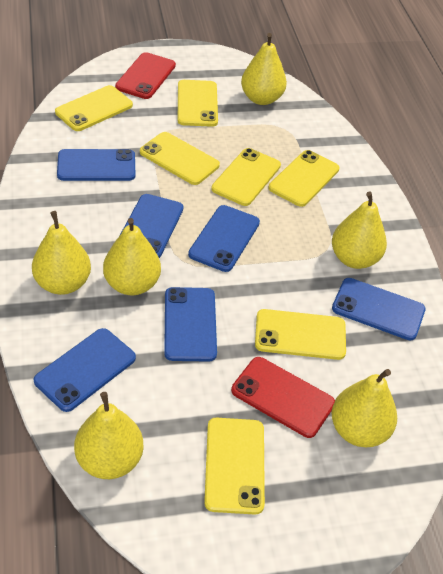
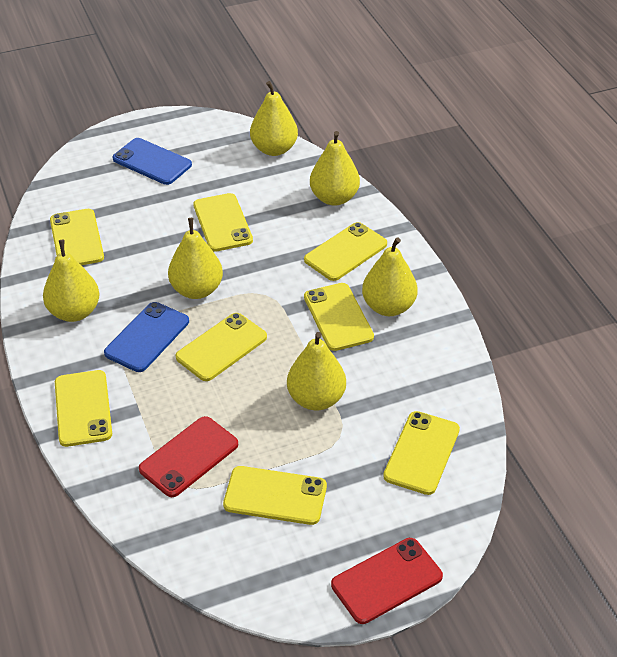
blue phone: [34,328,136,412] [57,149,135,181] [119,194,184,258] [164,287,217,361] [188,205,260,272] [332,278,426,340] = 6 -> [104,302,189,372] [112,138,192,185] = 2
yellow phone: [55,85,133,131] [140,132,220,185] [178,80,218,127] [204,418,265,514] [211,148,281,206] [255,309,346,360] [268,150,340,207] = 7 -> [50,209,104,265] [55,370,112,447] [176,313,267,381] [193,193,253,252] [223,466,327,525] [304,222,387,281] [304,283,374,351] [383,411,460,495] = 8

